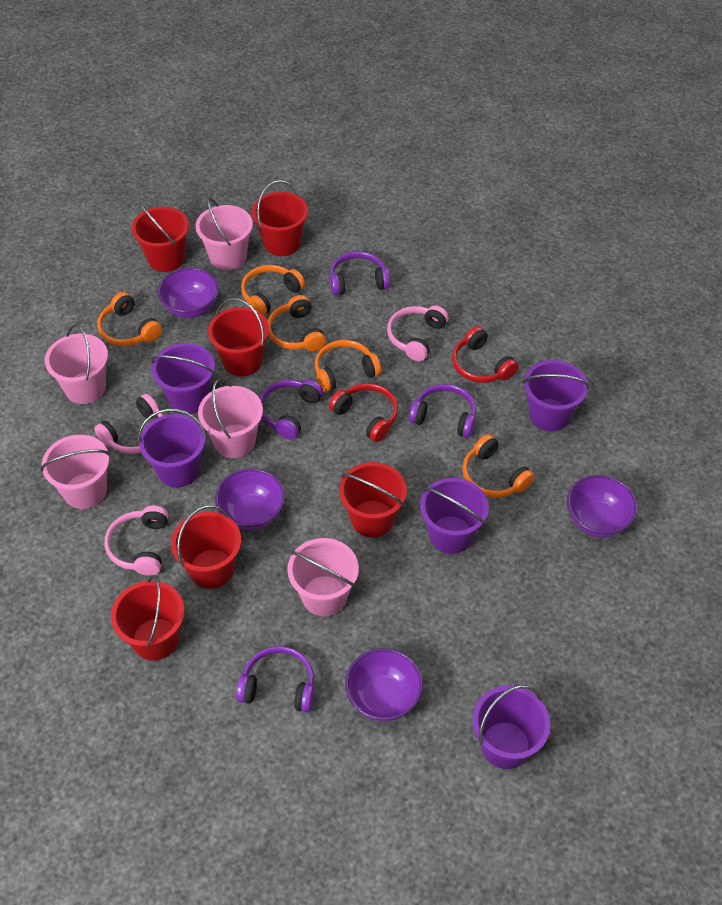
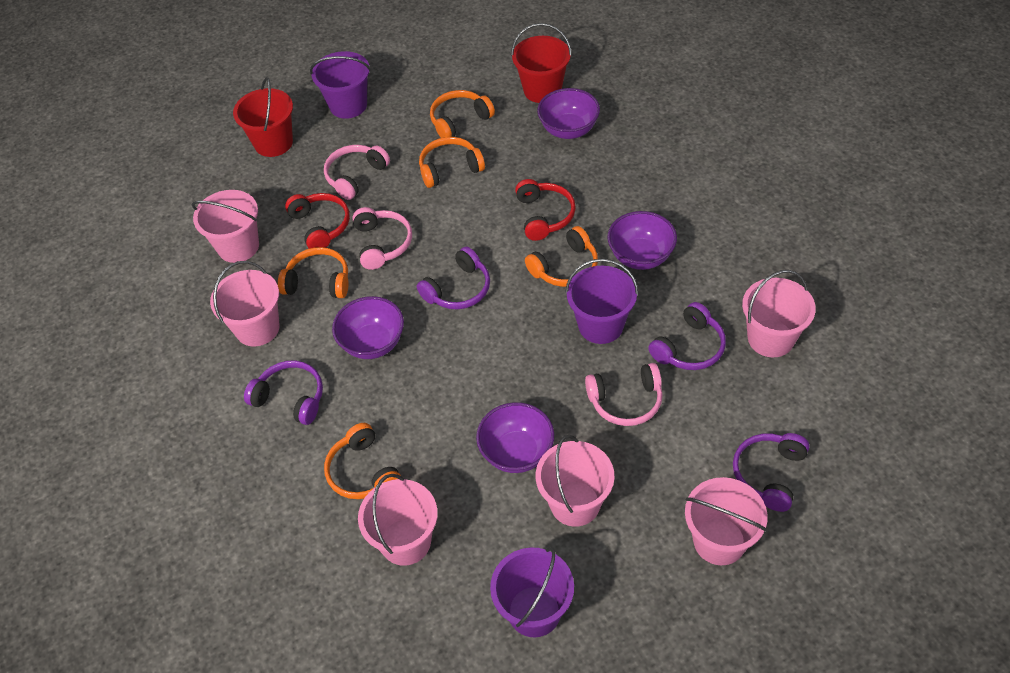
pink bucket: [41,435,110,509] [45,324,108,404] [196,198,253,270] [198,379,263,458] [287,538,359,616] = 5 -> [192,190,259,263] [210,261,280,347] [358,474,438,566] [536,435,614,527] [685,477,768,565] [742,270,816,357] = 6
purple bucket: [138,409,207,488] [151,343,215,414] [420,478,489,554] [473,685,550,769] [523,360,589,431] = 5 -> [310,51,371,119] [490,547,574,637] [565,259,638,344] = 3
red bucket: [111,575,185,660] [132,203,189,272] [171,505,241,589] [208,298,269,377] [252,180,308,256] [339,462,407,537] = 6 -> [233,77,293,157] [511,23,572,103] = 2

